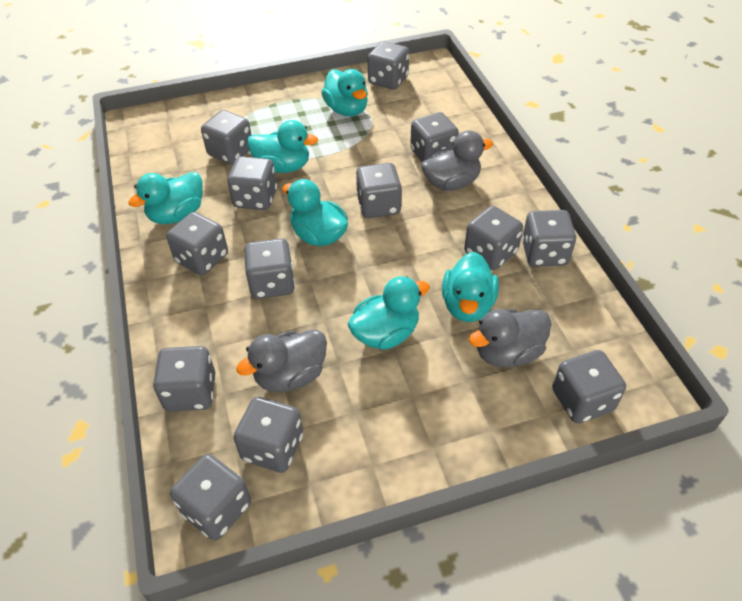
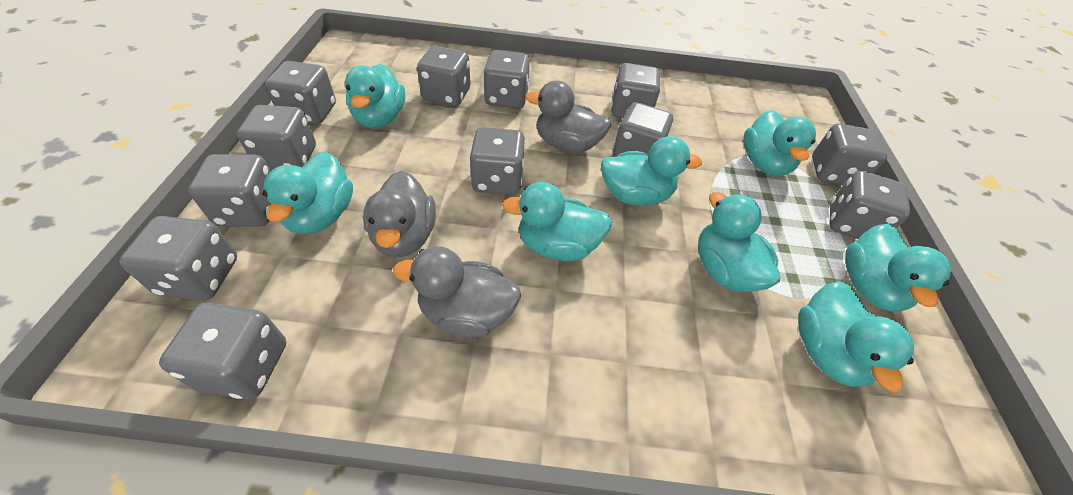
grey dice: [153,346,216,412] [166,212,228,275] [170,454,251,541] [201,110,252,164] [227,156,277,210] [234,397,304,473] [244,238,295,299] [356,163,402,218] [367,41,409,90] [410,112,459,162] [464,206,523,270] [522,210,576,267] [552,350,626,424] = 13 -> [119,216,237,301] [159,302,286,399] [188,154,271,227] [237,105,316,171] [265,61,336,125] [417,46,470,106] [470,127,525,195] [484,50,530,109] [611,63,660,118] [613,102,673,157] [812,124,887,185] [829,171,910,239] = 12
turquoise duck: [128,172,203,224] [247,120,318,173] [282,179,348,246] [321,69,368,116] [348,276,430,350] [442,252,499,322] = 6 -> [263,151,353,234] [345,64,405,128] [502,182,612,261] [601,136,702,206] [698,192,781,292] [743,110,816,176] [798,281,914,392] [845,223,951,312] = 8

